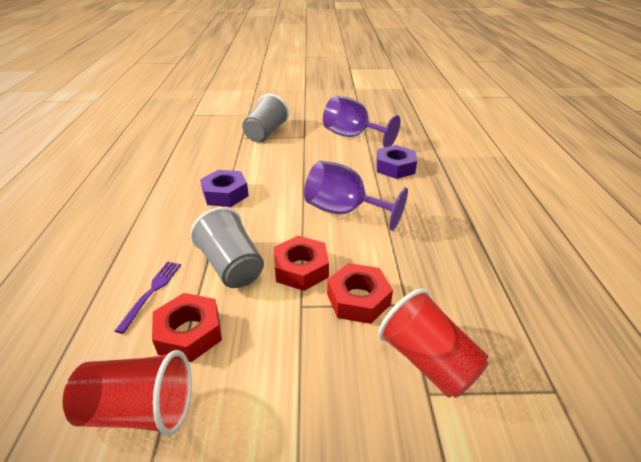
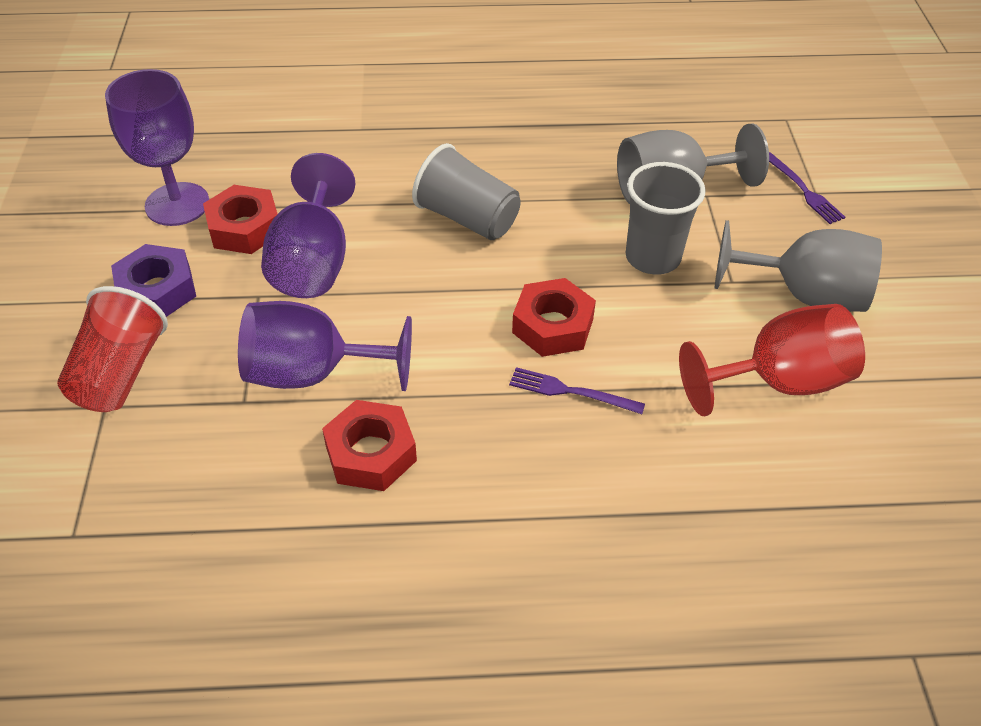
grey goblet: none = 0 -> [617,123,769,204] [715,220,882,312] = 2
purple fork: [115,261,181,334] = 1 -> [509,367,645,414] [769,152,845,224] = 2
purple goblet: [304,161,408,231] [323,96,400,147] = 2 -> [105,69,209,226] [238,301,412,391] [261,153,355,298] = 3
purple nut: [200,170,249,207] [376,145,417,179] = 2 -> [111,244,196,317] = 1
red cup: [62,350,192,436] [378,289,489,398] = 2 -> [57,286,168,412] = 1
red goblet: none = 0 -> [679,304,865,416] = 1

